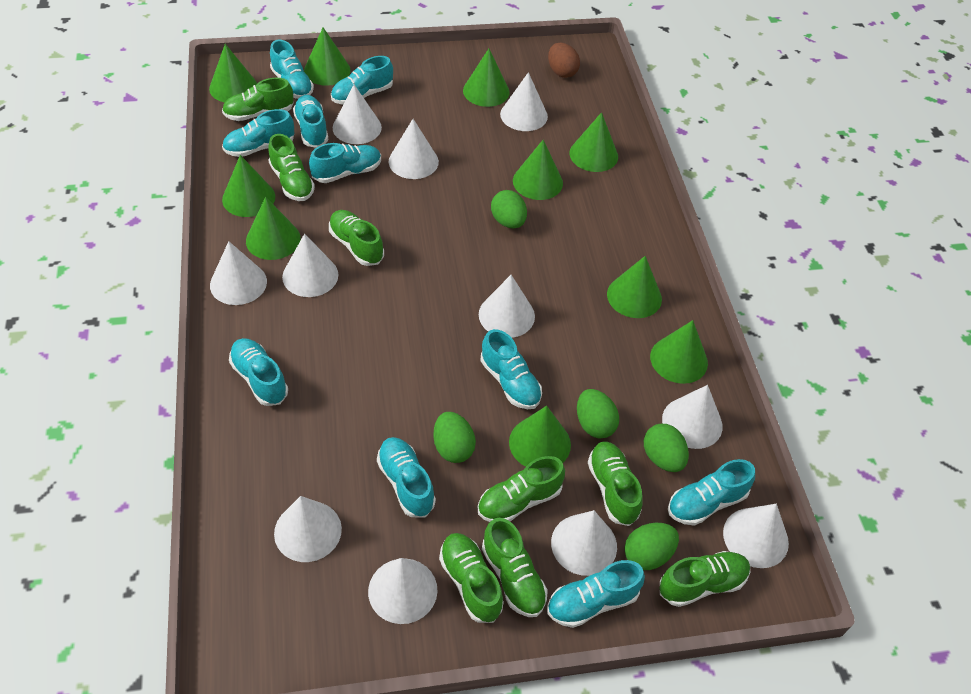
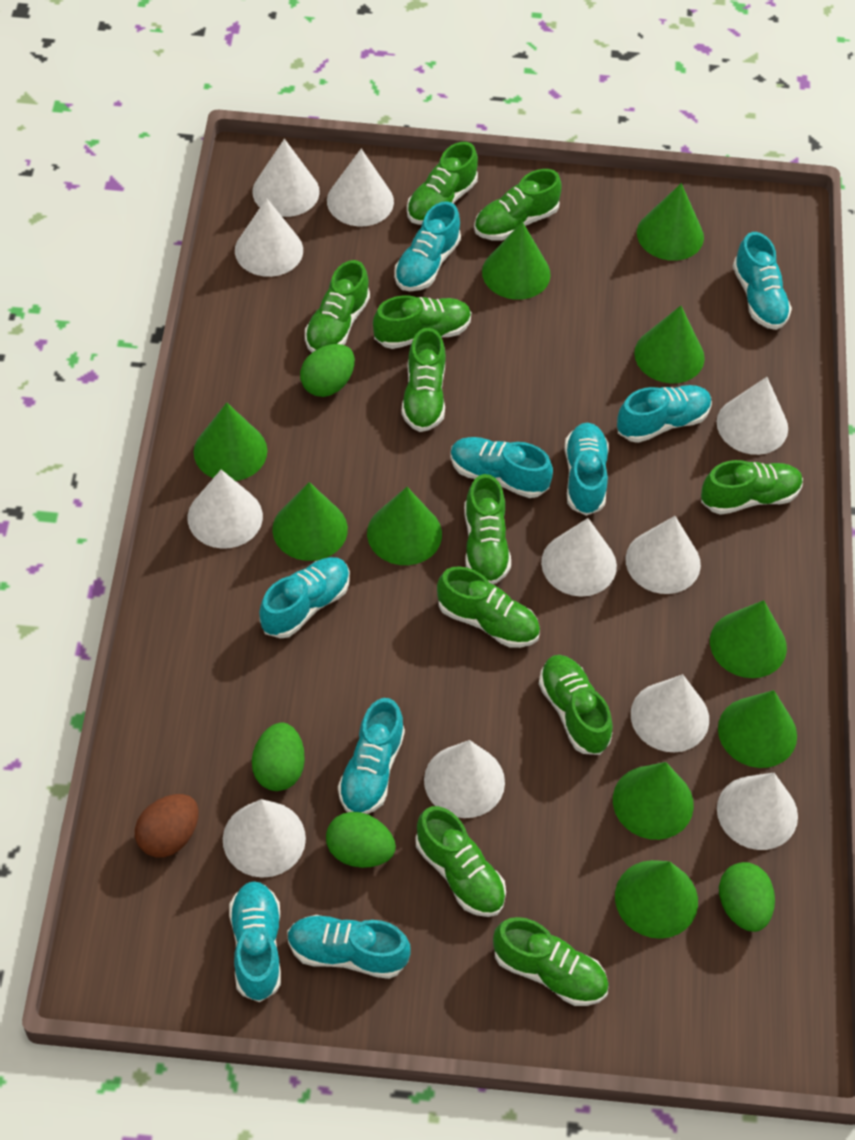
green egg: [433,412,476,463] [491,190,527,228] [577,389,619,438] [624,523,679,570] [644,424,689,472] = 5 -> [252,722,305,791] [300,344,355,397] [326,812,396,868] [719,862,775,932] = 4
green shoe: [222,78,294,121] [268,134,315,201] [329,210,384,266] [439,533,504,623] [478,456,565,522] [482,518,548,617] [588,442,643,526] [659,551,750,607] = 8 -> [305,260,370,352] [373,295,471,349] [401,328,446,432] [407,142,478,225] [415,806,506,917] [437,566,540,648] [464,474,511,584] [474,169,562,241] [493,917,609,1006] [539,655,613,755] [701,460,803,515] = 11
turquoise shoe: [222,109,294,157] [229,338,288,406] [270,40,314,99] [293,95,329,148] [309,143,381,183] [331,56,393,105] [377,437,436,517] [481,329,542,409] [547,560,645,628] [668,459,755,526] = 10 -> [229,881,281,1002] [259,557,350,638] [287,915,411,979] [338,698,405,814] [394,201,461,291] [450,437,553,498] [564,423,609,516] [617,385,712,443] [733,232,792,330] = 9

